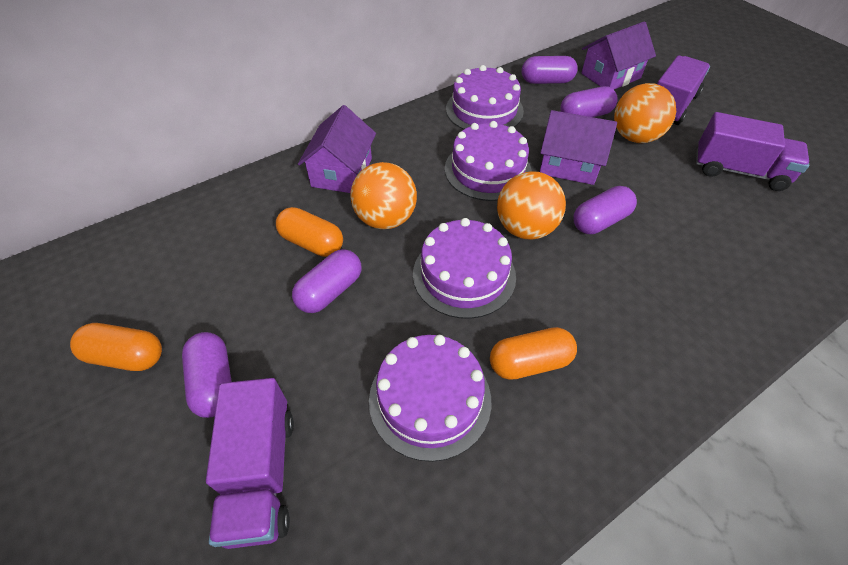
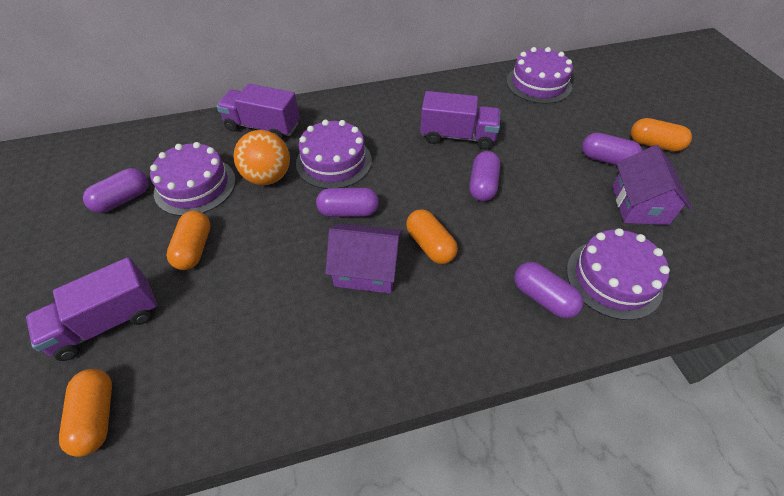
orange ball: [350,162,417,229] [497,171,566,240] [614,83,676,143] = 3 -> [234,130,290,185] = 1
orange capsule: [70,323,162,371] [276,207,343,257] [490,327,577,380] = 3 -> [59,369,112,457] [166,211,211,270] [406,209,458,264] [631,118,692,152] = 4
purple house: [298,105,376,193] [540,110,617,185] [581,21,656,90] = 3 -> [325,223,402,293] [612,145,692,225] = 2

